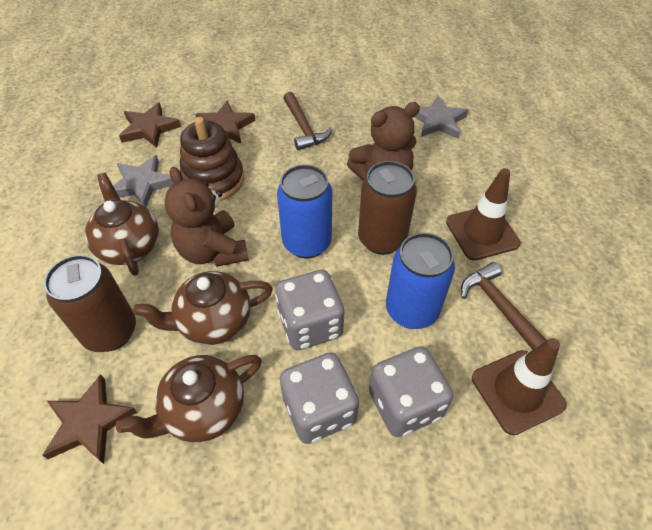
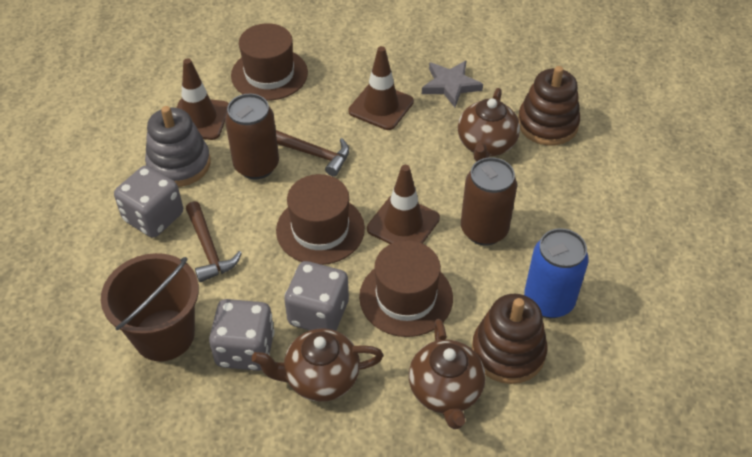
blue can: [277,165,332,258] [386,233,455,329] = 2 -> [524,228,589,318] = 1
brown bucket: none = 0 -> [101,253,199,361] = 1
brown hat: none = 0 -> [231,23,308,101] [276,174,365,265] [359,240,453,337] = 3
brown stacking toy: [180,117,244,201] = 1 -> [472,294,547,384] [518,66,580,146] = 2
brown star: [42,374,137,464] [119,103,181,148] [195,101,255,144] = 3 -> none = 0
brown teddy bear: [164,167,249,267] [347,102,420,180] = 2 -> none = 0
brown traffic cone: [446,168,521,261] [472,338,567,435] = 2 -> [176,58,229,140] [348,46,414,130] [367,165,440,244] = 3
grey stacking toy: none = 0 -> [145,106,211,187] = 1
grey star: [113,155,174,207] [414,96,468,139] = 2 -> [422,61,483,107] = 1

